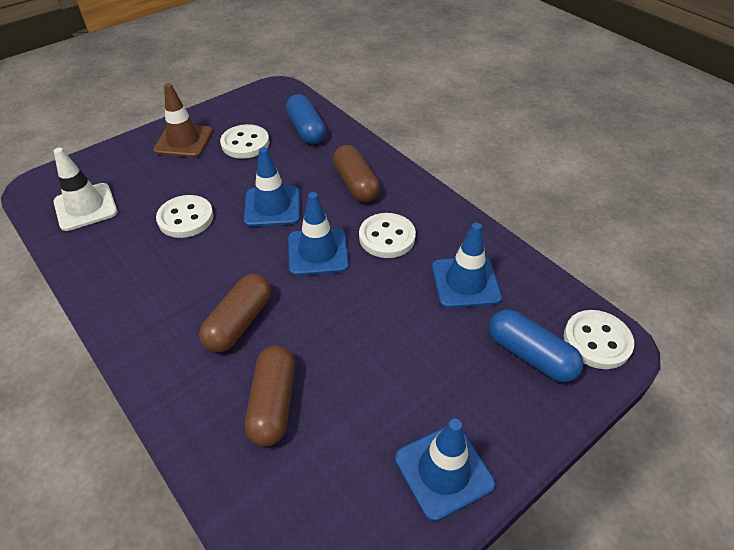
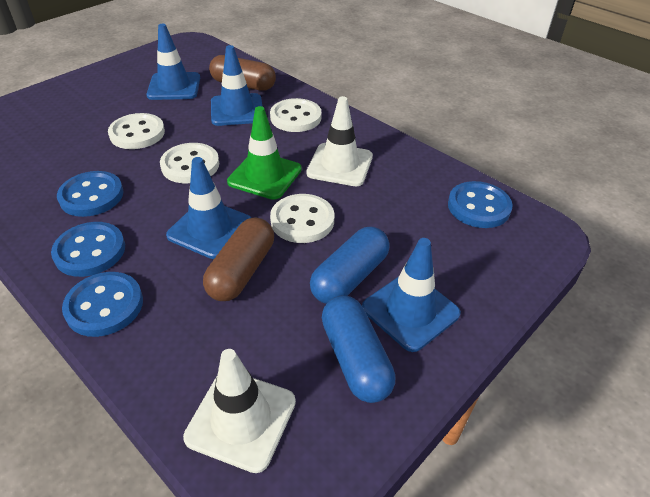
blue button: none = 0 -> [51,222,125,277] [57,171,123,217] [62,272,143,337] [448,181,513,228] = 4
brown capsule: [199,274,271,352] [245,346,295,447] [333,145,380,202] = 3 -> [203,217,274,301] [209,55,276,91] = 2
brown traffic cone: [153,83,213,157] = 1 -> none = 0
green traffic cone: none = 0 -> [227,106,302,200] = 1
white traffic cone: [53,148,118,231] = 1 -> [183,349,296,473] [306,96,373,186] = 2

